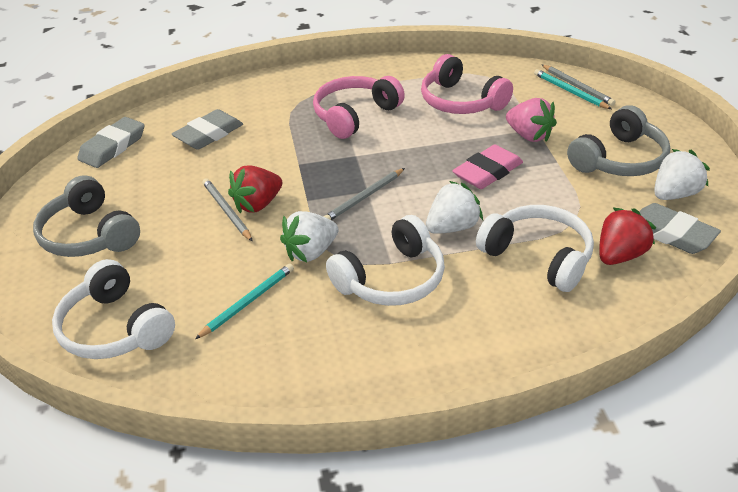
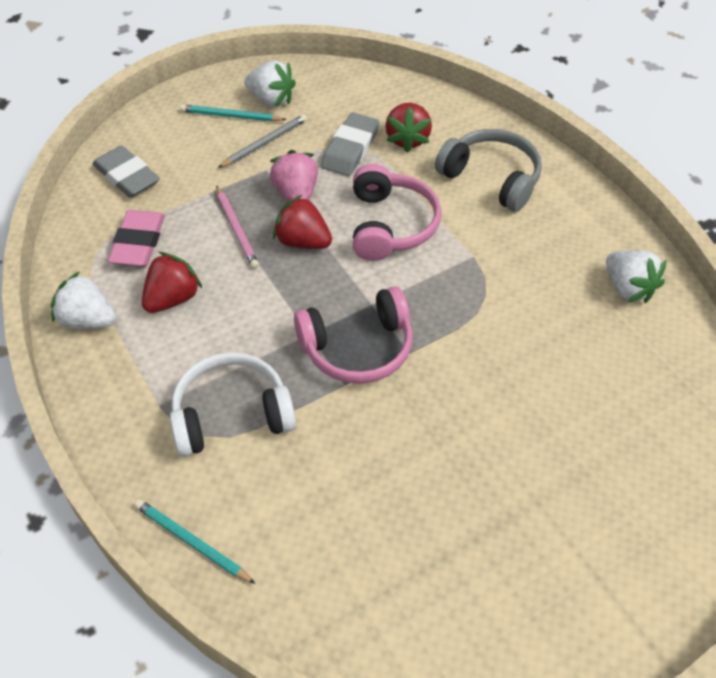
grey eraser: [77,117,145,168] [172,109,243,150] [639,203,721,254] = 3 -> [93,145,160,198] [321,112,379,176] = 2
grey headphones: [33,175,140,257] [567,105,670,176] = 2 -> [435,129,542,212] = 1
grey pencil: [203,178,253,242] [323,168,405,220] [542,65,616,106] = 3 -> [218,114,307,168] = 1
pink pencil: none = 0 -> [216,185,259,269] = 1
red strawberry: [228,165,282,213] [599,208,656,265] = 2 -> [142,252,203,313] [273,195,332,249] [385,102,432,153] = 3
white headphones: [52,259,175,359] [326,215,445,306] [476,205,594,292] = 3 -> [170,352,296,457] = 1

